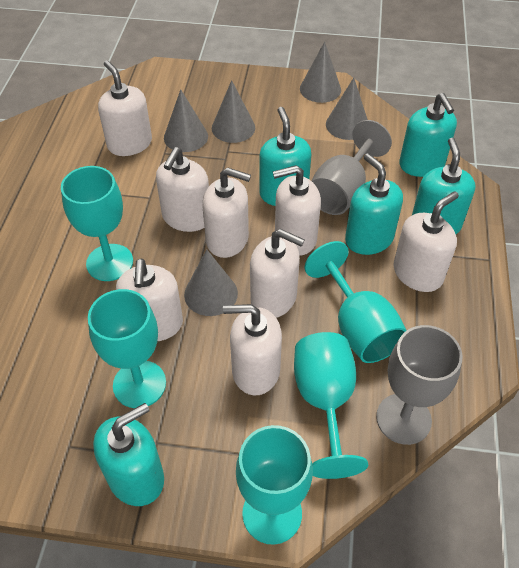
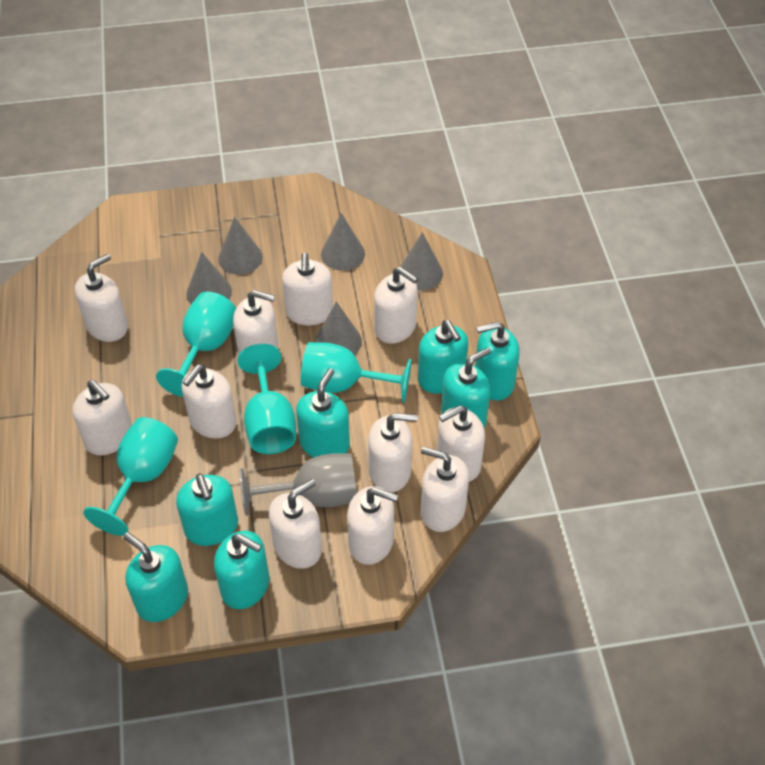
grey goblet: [312,120,392,215] [376,325,463,445] = 2 -> [240,453,357,516] = 1
turquoise goblet: [61,166,133,281] [88,289,166,408] [236,425,313,545] [294,332,369,479] [304,241,407,363] = 5 -> [83,417,178,536] [156,292,236,397] [238,344,296,454] [301,342,412,403] = 4
turquoise soap dispenser: [93,403,164,506] [259,107,311,206] [345,153,403,255] [399,93,457,177] [412,138,476,234] = 5 -> [123,532,188,622] [176,474,238,546] [214,531,270,609] [296,368,350,457] [418,320,468,394] [441,348,491,428] [475,322,520,401] = 7
white soap dispenser: [98,60,152,156] [116,259,183,341] [156,147,209,232] [202,167,251,258] [223,304,282,396] [250,229,305,318] [273,165,321,256] [394,191,459,292] = 8 -> [73,380,132,455] [75,254,128,342] [182,365,237,438] [233,290,278,355] [269,479,322,569] [282,253,333,326] [347,486,398,565] [368,413,418,492] [374,267,418,344] [421,447,469,532] [437,405,485,482] = 11

